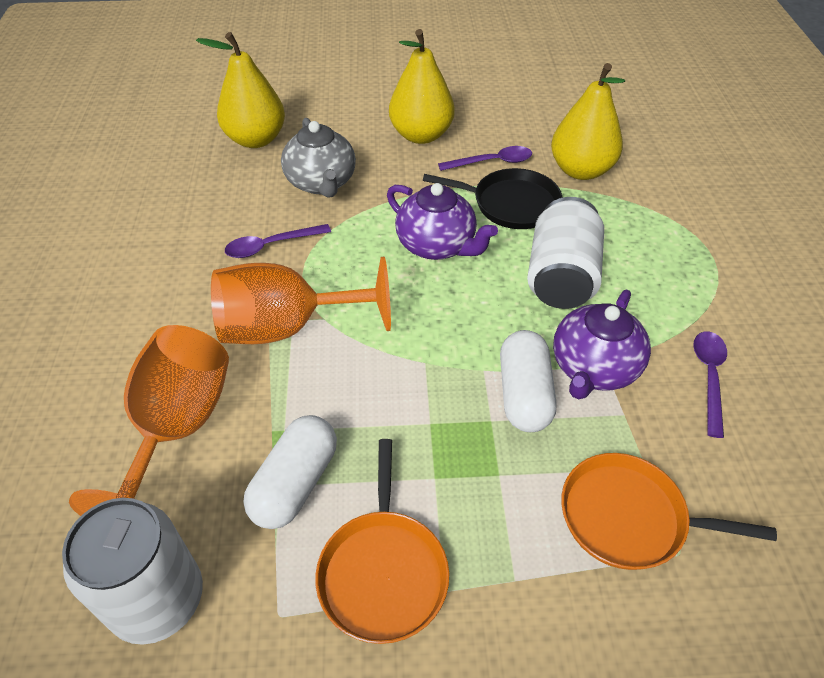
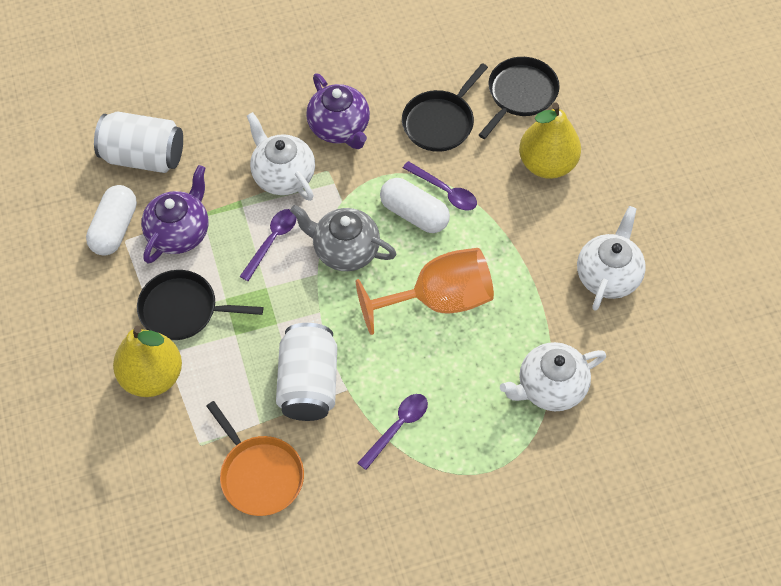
black pan: [423,168,562,229] = 1 -> [137,270,263,340] [402,63,488,152] [479,57,560,139] = 3
orange goblet: [69,325,229,516] [211,257,391,344] = 2 -> [356,248,494,335] = 1
orange pan: [315,439,449,644] [561,453,777,570] = 2 -> [207,401,304,516] = 1
white teapot: none = 0 -> [247,112,315,201] [500,342,606,411] [577,206,646,311] = 3
yellow pear: [196,32,285,148] [389,29,455,144] [551,63,625,180] = 3 -> [113,326,182,397] [519,102,581,179] = 2

